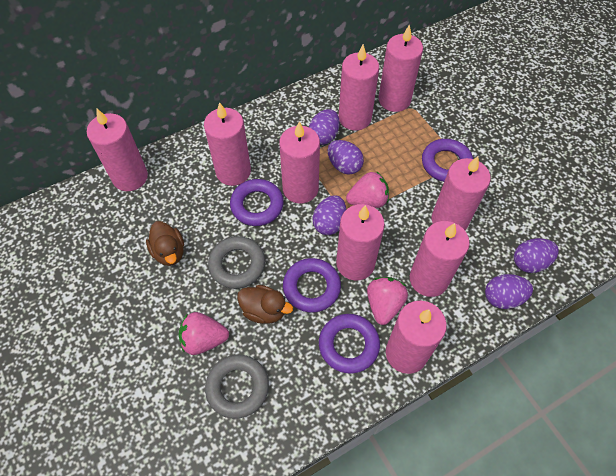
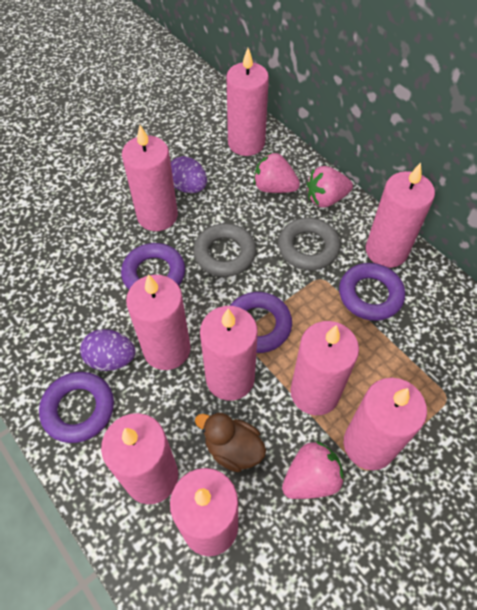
brown duck: [146,221,184,266] [237,285,293,324] = 2 -> [195,412,266,472] = 1
purple egg: [309,109,340,145] [313,195,346,235] [328,140,364,175] [485,274,533,309] [514,238,559,273] = 5 -> [80,329,135,371] [171,156,207,193] = 2

